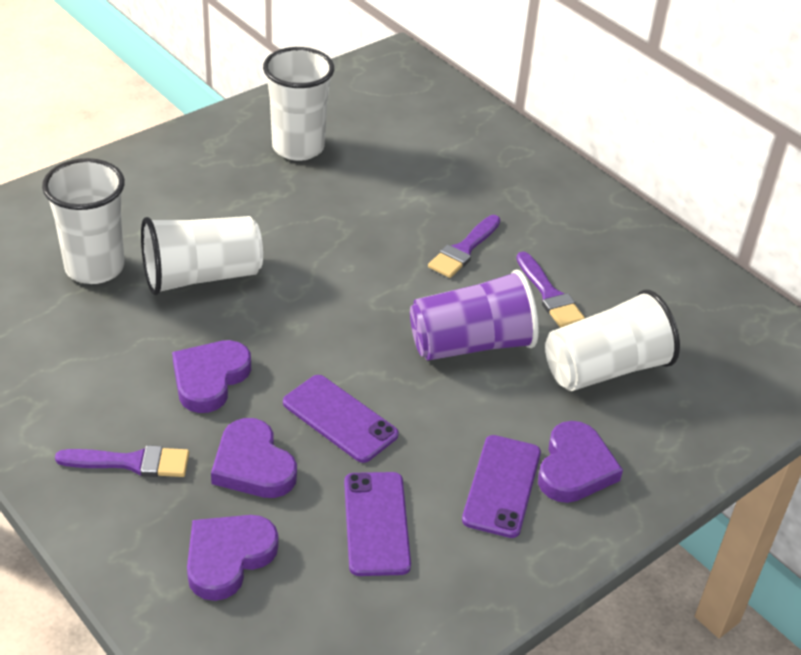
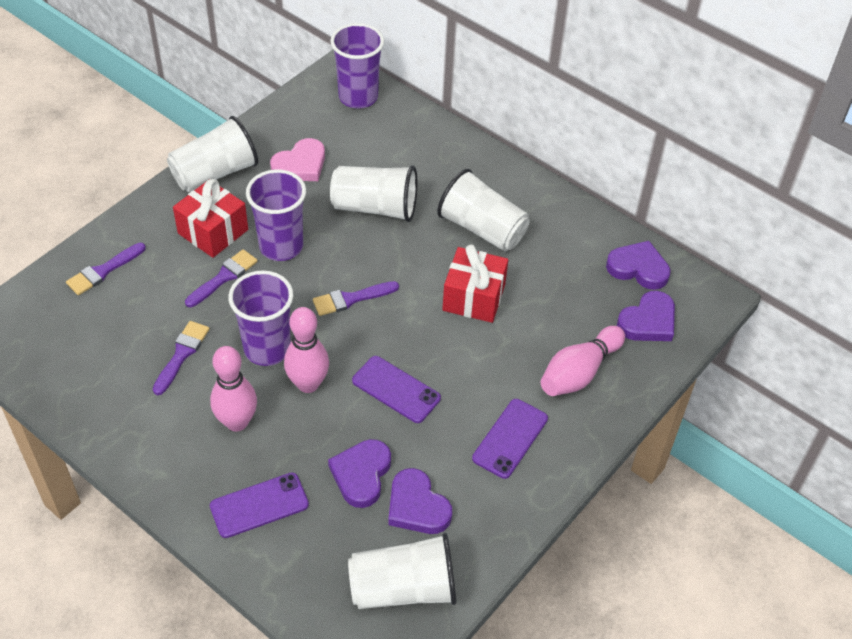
pink bowling pin: none = 0 -> [210,346,257,432] [284,307,329,393] [541,326,625,396] = 3
pink heart: none = 0 -> [270,138,325,181] = 1
purple brush: [55,445,189,477] [428,215,501,278] [516,252,585,328] = 3 -> [66,243,146,295] [153,321,209,395] [185,249,258,307] [313,281,399,316] = 4
purple cup: [410,269,539,361] = 1 -> [228,270,293,366] [246,170,306,261] [330,23,384,109] = 3
red gift: none = 0 -> [173,179,248,258] [442,244,508,323] = 2

